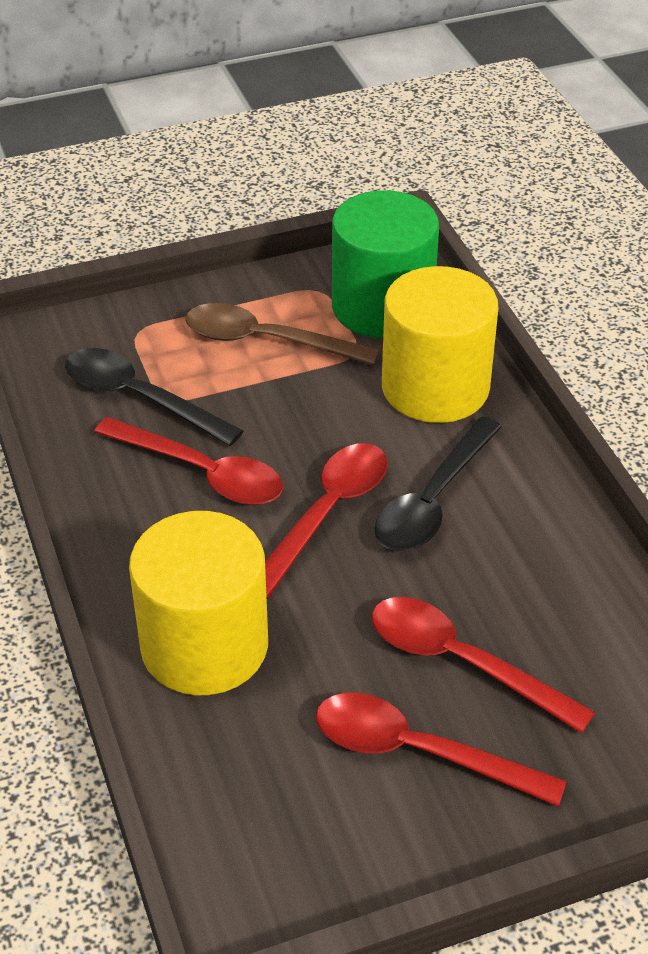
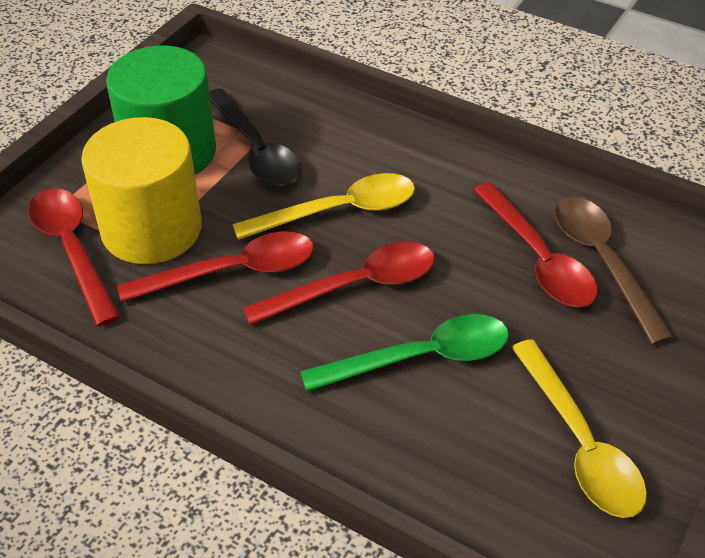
black spoon: [65,348,244,446] [374,416,502,552] = 2 -> [209,88,302,186] = 1
green spoon: none = 0 -> [300,314,509,392] = 1
yellow cylinder: [129,511,268,695] [382,266,498,423] = 2 -> [81,117,202,264] = 1
yellow spoon: none = 0 -> [232,173,415,240] [511,339,647,518] = 2

